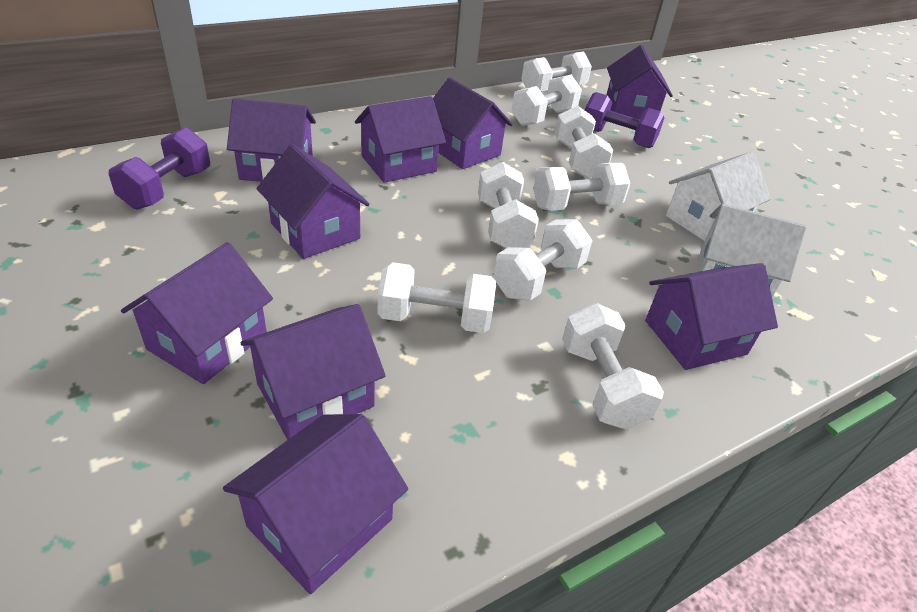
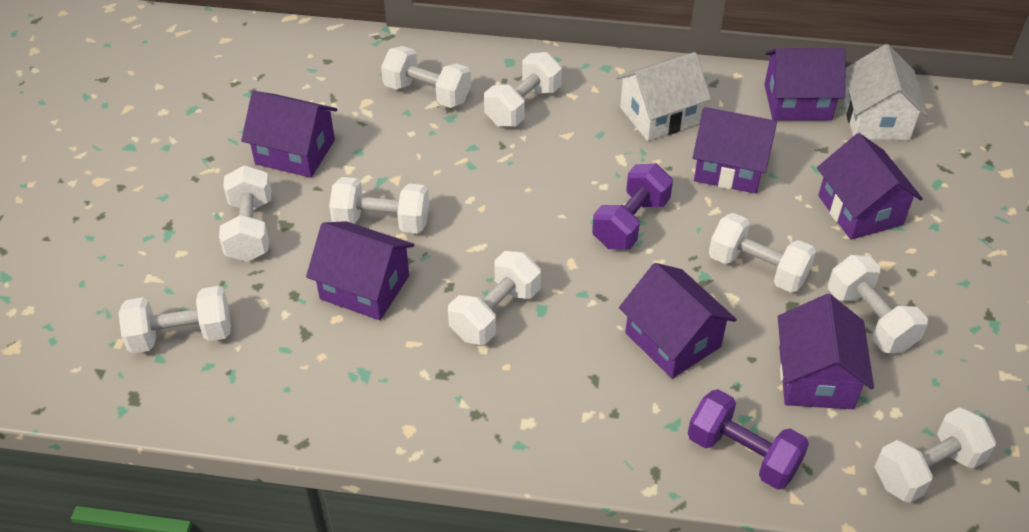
purple house: [121,242,273,384] [223,414,408,594] [227,99,316,182] [240,304,386,440] [257,144,370,259] [355,96,446,183] [433,78,513,169] [606,45,673,120] [645,263,778,370] = 9 -> [241,91,337,178] [306,221,414,320] [619,263,737,379] [693,107,777,194] [764,48,846,121] [778,294,874,409] [817,133,923,240] = 7
white dumbbell: [378,262,496,333] [478,162,539,248] [493,219,592,301] [511,74,582,126] [521,52,592,92] [533,163,630,211] [554,106,613,179] [562,303,664,429] = 8 -> [119,286,231,353] [219,165,271,262] [329,177,429,233] [381,46,471,108] [448,251,541,345] [484,52,562,127] [709,213,816,293] [828,255,928,353] [875,407,996,503] = 9

